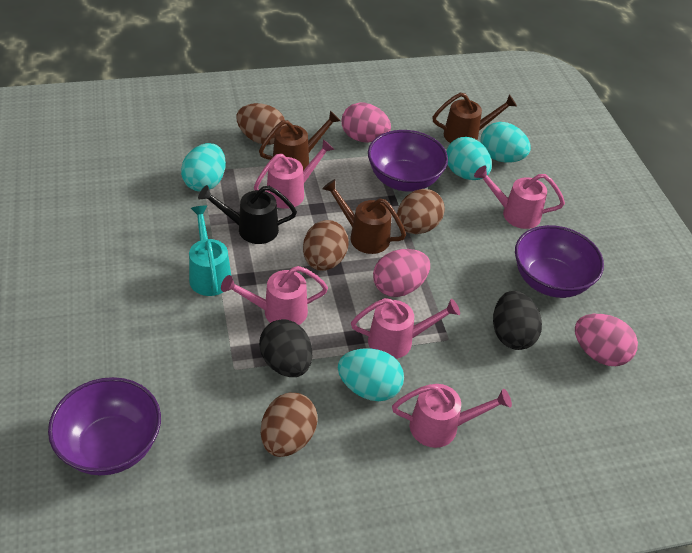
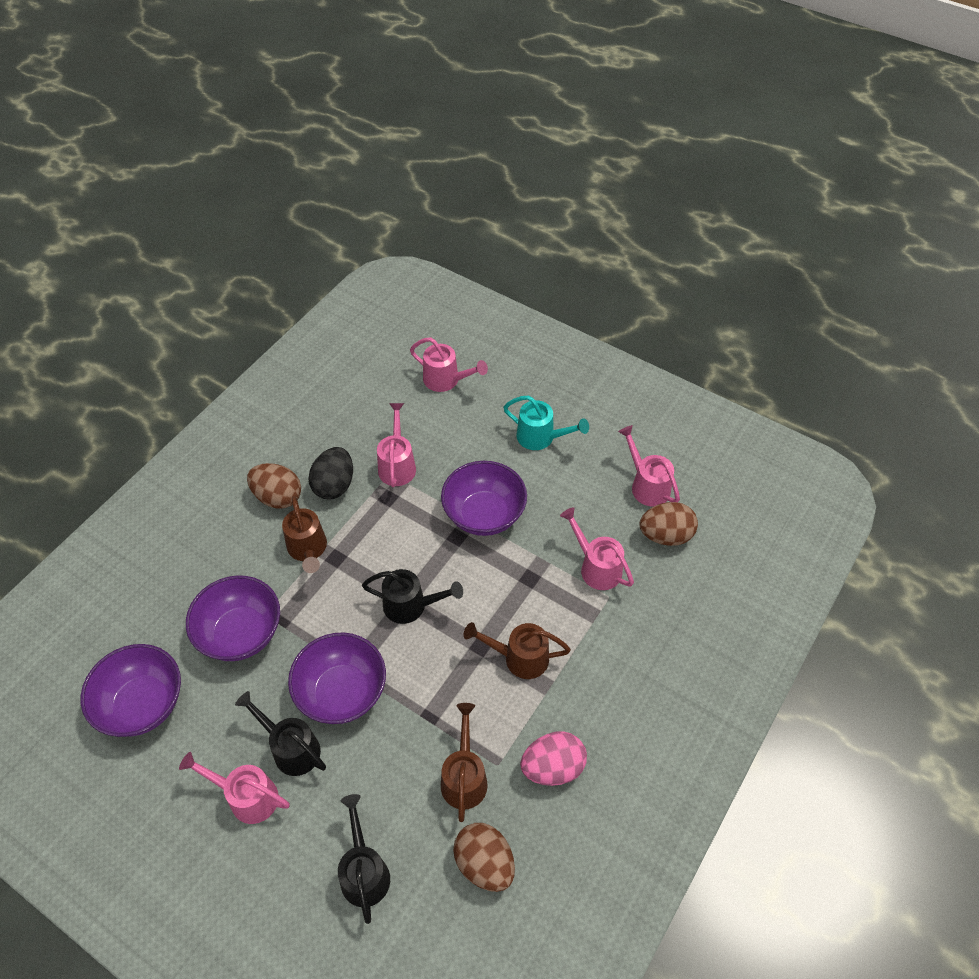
black egg: [259,319,312,377] [493,291,542,350] = 2 -> [308,447,353,500] = 1
black watering can: [198,185,297,244] = 1 -> [235,691,326,776] [338,794,390,924] [362,569,463,624] = 3
brown egg: [236,103,286,145] [261,393,318,457] [303,220,349,271] [397,189,445,234] = 4 -> [247,463,301,509] [453,823,515,892] [639,502,698,546] = 3
pink egg: [342,103,391,142] [373,249,430,297] [575,314,638,366] = 3 -> [520,731,587,786] = 1
purple bowl: [48,377,161,475] [368,130,448,192] [515,225,604,298] = 3 -> [81,644,181,737] [186,576,280,661] [288,632,386,724] [441,461,527,536] = 4
turquoise egg: [181,143,226,192] [338,348,404,401] [446,137,492,180] [480,122,531,163] = 4 -> none = 0

